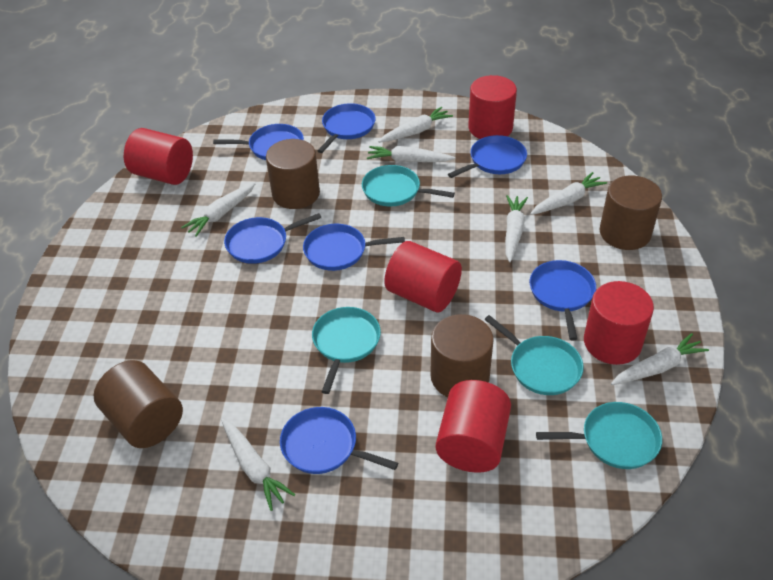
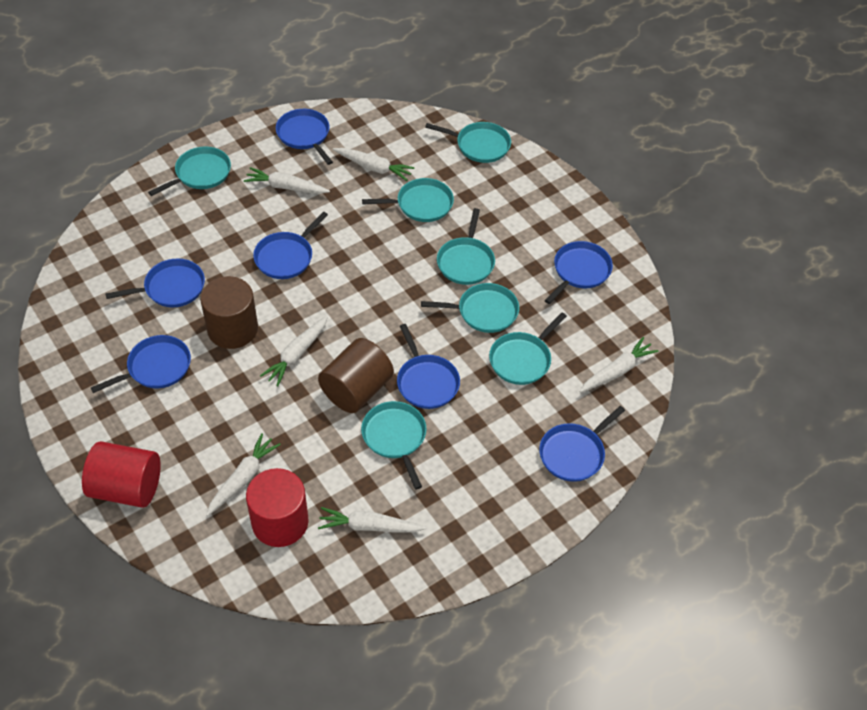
brown cylinder: [94,360,183,448] [266,139,320,209] [430,314,494,397] [599,176,662,250] = 4 -> [200,276,258,349] [318,338,394,413] = 2
red cylinder: [124,128,193,185] [384,241,462,313] [436,380,511,473] [468,75,517,139] [584,281,654,365] = 5 -> [82,441,160,508] [246,468,309,547] = 2
turquoise pan: [312,307,381,394] [362,165,455,207] [484,315,584,395] [536,402,662,469] = 4 -> [148,146,231,196] [361,401,426,489] [362,178,454,222] [421,283,519,333] [425,122,511,163] [437,208,495,285] [489,312,567,385] = 7
white carrot: [181,182,256,237] [221,419,295,511] [367,146,455,162] [378,107,453,143] [505,195,528,262] [530,172,607,215] [611,333,709,385] = 7 -> [206,433,281,516] [244,167,330,194] [260,316,328,386] [318,507,426,533] [333,148,415,181] [580,337,658,393] = 6

